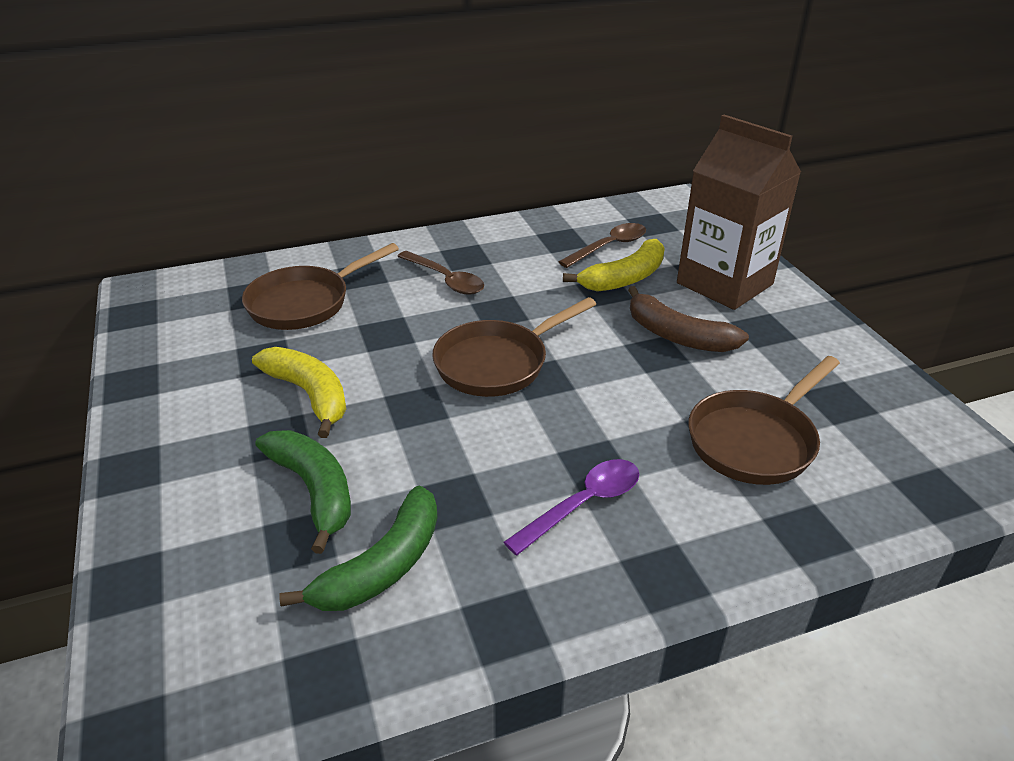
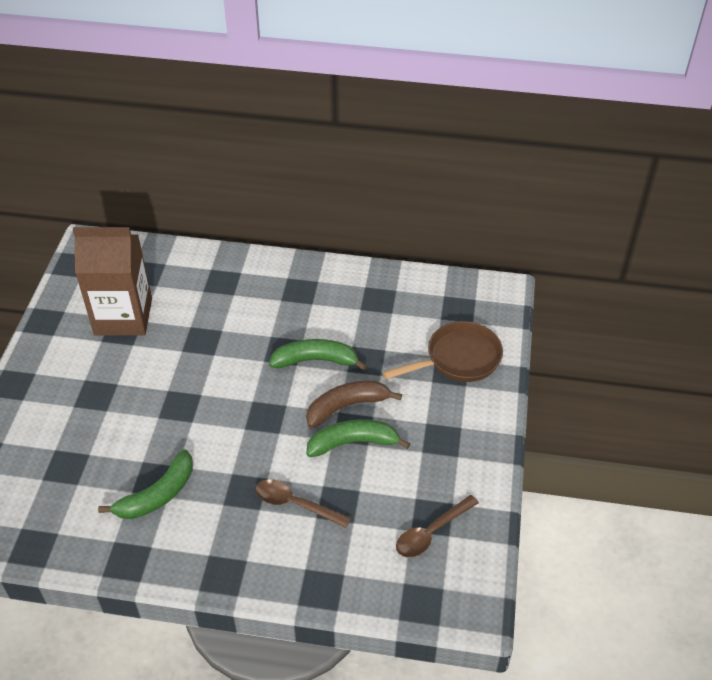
brown pan: [242,243,399,330] [432,297,596,397] [688,356,840,485] = 3 -> [383,321,503,382] = 1
green banana: [255,430,351,554] [279,485,438,611] = 2 -> [98,450,193,519] [269,339,367,371] [306,419,411,457] = 3
purple spoon: [504,459,639,555] = 1 -> none = 0
yellow banana: [252,347,346,438] [563,239,665,292] = 2 -> none = 0

